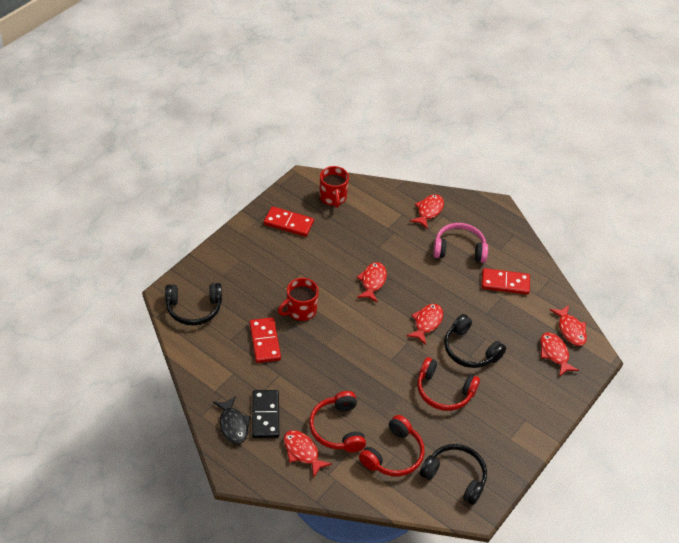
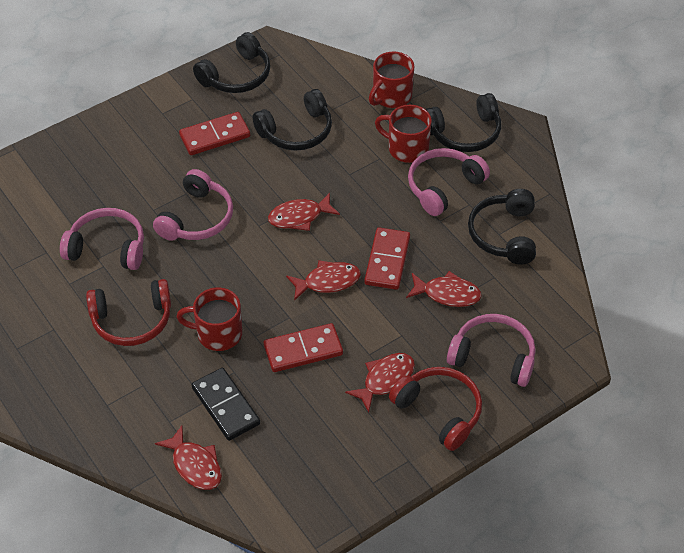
black fish: [213,396,251,444] = 1 -> none = 0
black headphones: [165,283,222,325] [420,444,487,505] [444,314,506,368] = 3 -> [193,32,270,93] [253,89,332,151] [425,93,501,152] [468,189,536,265] = 4
pink headphones: [433,223,488,263] = 1 -> [60,208,144,270] [153,169,233,241] [408,148,490,216] [447,314,536,387] = 4
red fish: [284,430,332,478] [356,262,387,303] [406,304,443,345] [410,194,444,229] [540,332,579,377] [550,305,587,346] = 6 -> [155,425,222,490] [268,193,340,231] [286,260,361,301] [345,353,415,412] [406,271,482,307] = 5
red headphones: [309,391,366,453] [359,415,424,476] [418,357,480,411] = 3 -> [86,279,171,346] [389,367,482,451] = 2
red mug: [278,278,319,321] [319,166,349,208] = 2 -> [177,288,242,351] [369,52,414,108] [375,105,432,163] = 3

